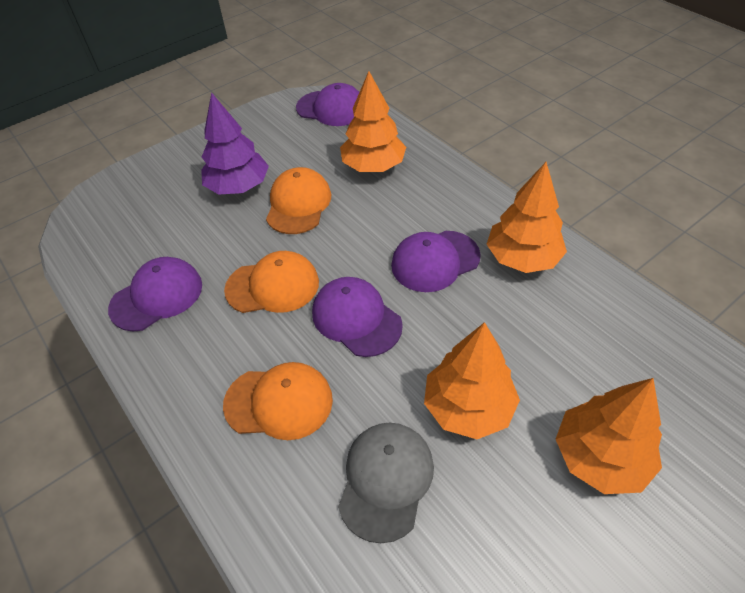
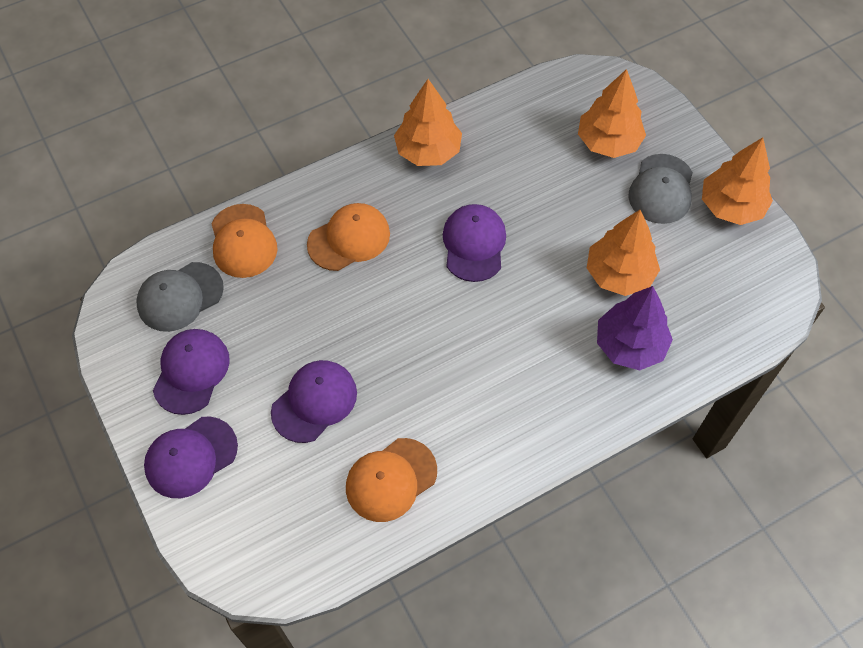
grey cap: [338,423,434,543] = 1 -> [136,262,224,332] [628,154,693,224] = 2

